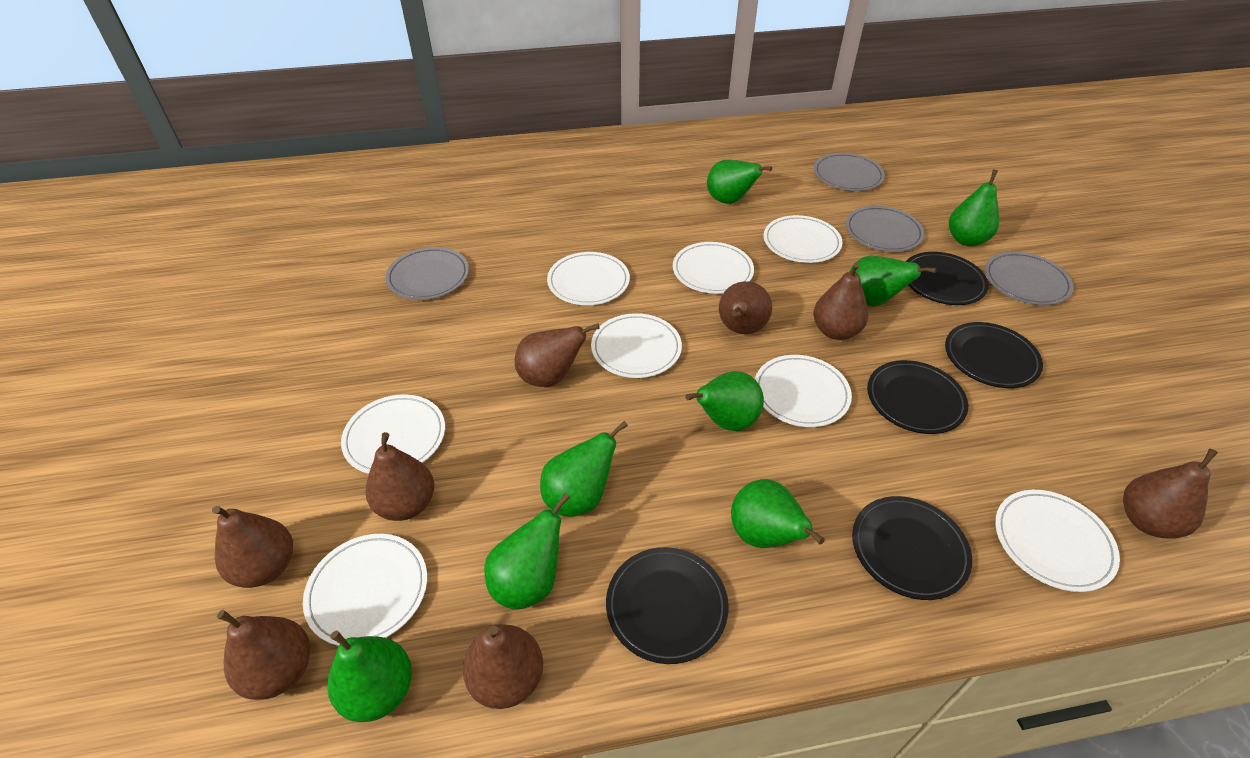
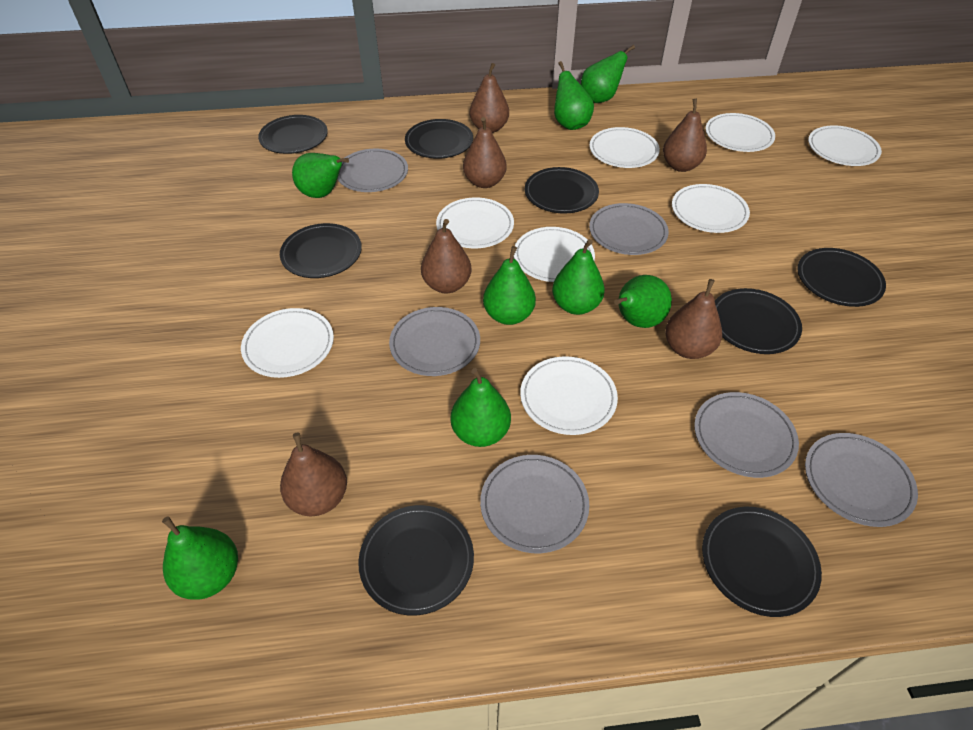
black plate: [606,547,729,664] [852,496,972,600] [867,360,968,434] [906,252,989,305] [945,322,1043,388] = 5 -> [258,115,328,154] [280,223,362,278] [358,505,474,615] [405,119,473,159] [525,167,599,214] [702,507,822,617] [715,288,802,354] [797,248,886,307] = 8
brown pear: [212,506,293,588] [217,610,310,700] [365,432,434,521] [463,624,543,709] [515,323,600,387] [719,281,772,334] [813,262,868,340] [1123,449,1218,538] = 8 -> [280,433,347,516] [421,219,472,293] [463,117,507,188] [470,63,509,133] [663,99,707,172] [665,279,722,359] = 6
grey plate: [385,247,469,300] [814,153,885,191] [846,206,925,252] [985,252,1074,305] = 4 -> [337,149,408,192] [389,307,480,376] [480,455,589,553] [589,203,669,255] [694,392,799,478] [805,433,918,527] = 6

